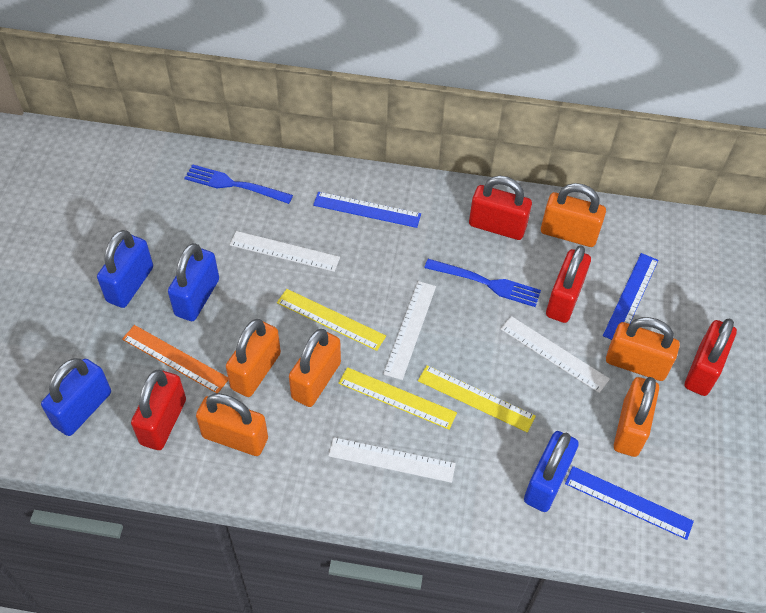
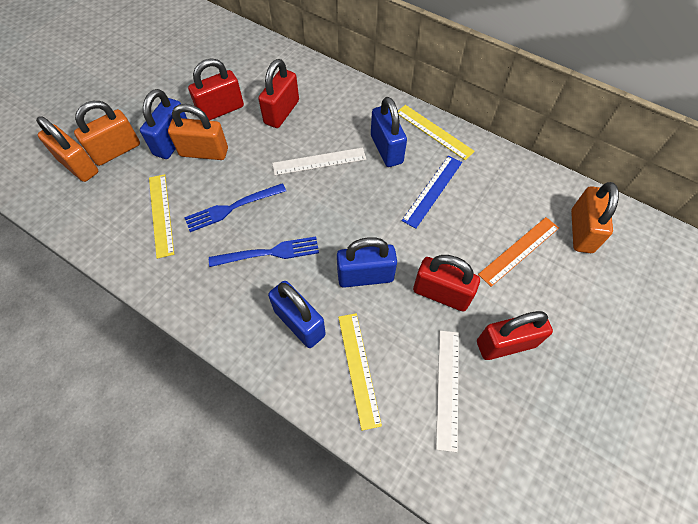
blue ruler: [313,192,421,228] [565,466,694,540] [603,253,658,340] = 3 -> [402,156,462,229] = 1
orange padlock: [196,393,268,456] [226,319,281,397] [289,329,341,407] [541,183,606,247] [606,317,680,381] [614,377,659,457] = 6 -> [36,116,98,182] [74,101,140,166] [168,104,228,160] [571,182,619,253] = 4
white ruler: [230,231,340,272] [328,437,456,483] [383,281,436,380] [501,316,610,393] = 4 -> [272,147,366,175] [436,331,459,452] = 2

